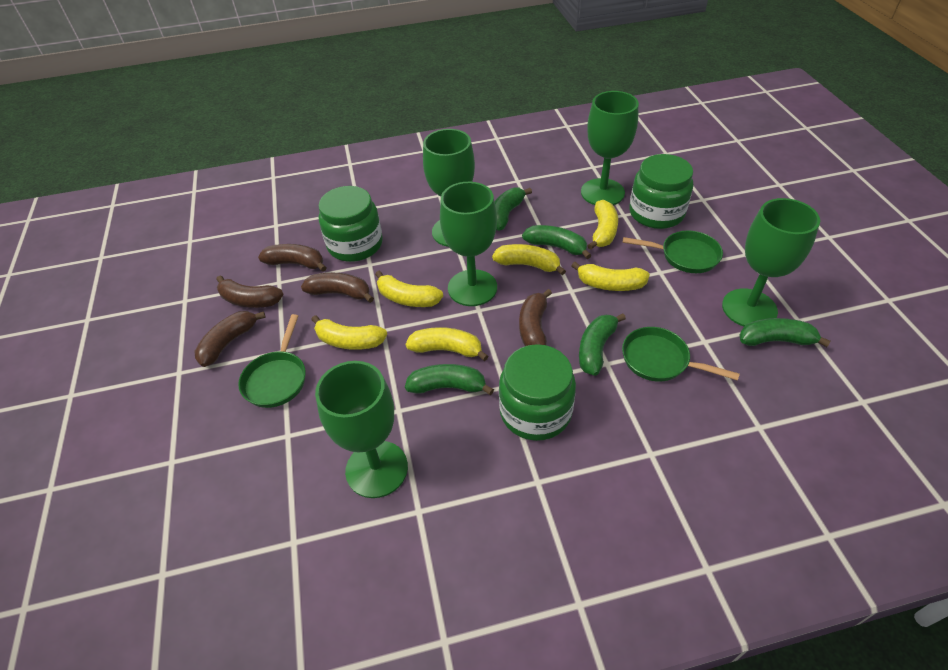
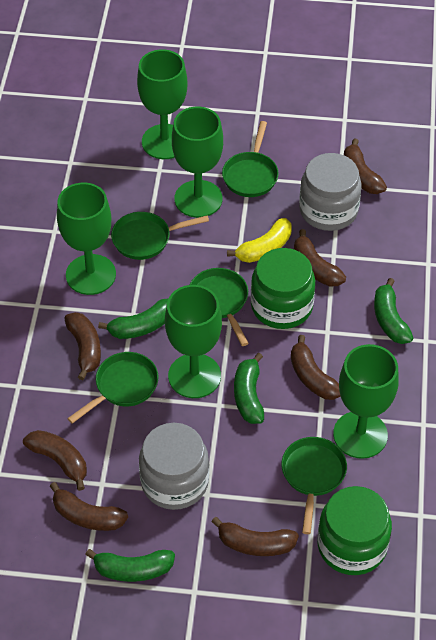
brown banana: [194,311,266,367] [216,276,284,308] [258,244,327,272] [301,273,374,303] [519,289,552,346] = 5 -> [23,430,87,491] [50,482,128,531] [64,312,101,380] [211,517,299,556] [291,335,341,400] [294,229,346,286] [344,138,387,194] = 7
green banana: [405,364,494,395] [495,188,532,231] [522,225,592,259] [579,313,626,376] [739,318,831,347] = 5 -> [85,549,175,582] [98,299,168,339] [234,353,264,424] [374,278,413,344] = 4
green jar: [319,186,383,262] [499,344,576,441] [629,154,693,229] = 3 -> [251,248,315,329] [318,486,392,575] = 2
green pan: [238,314,306,408] [622,327,740,381] [623,231,723,273] = 3 -> [67,352,158,424] [111,212,209,260] [190,268,249,346] [222,121,279,197] [281,437,347,534] = 5
grey jar: none = 0 -> [139,423,209,510] [299,153,362,231] = 2
yellow banana: [311,315,387,350] [375,271,443,307] [405,327,489,361] [492,244,566,275] [571,262,650,291] [587,200,618,250] = 6 -> [227,218,292,263] = 1

